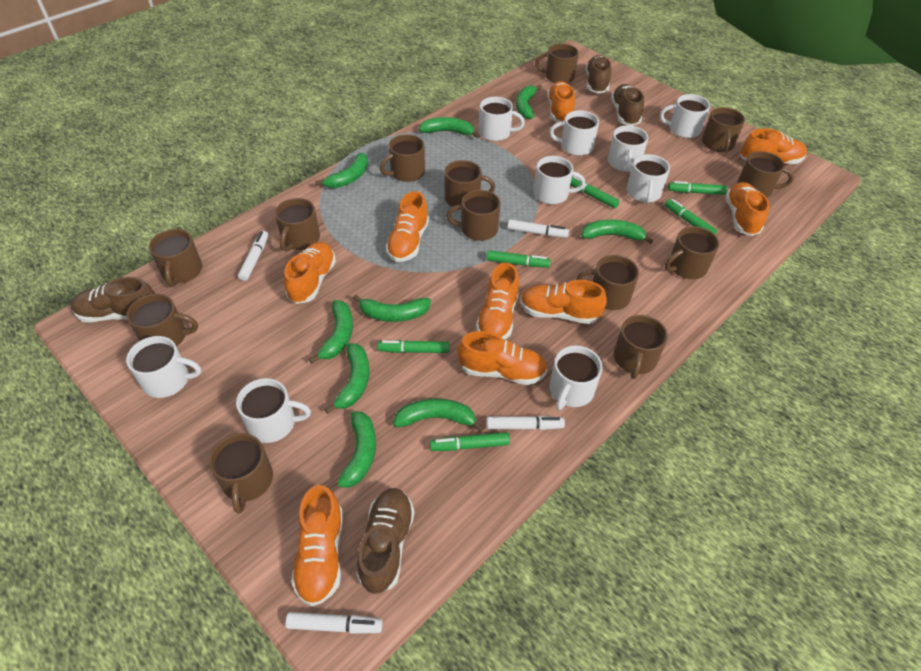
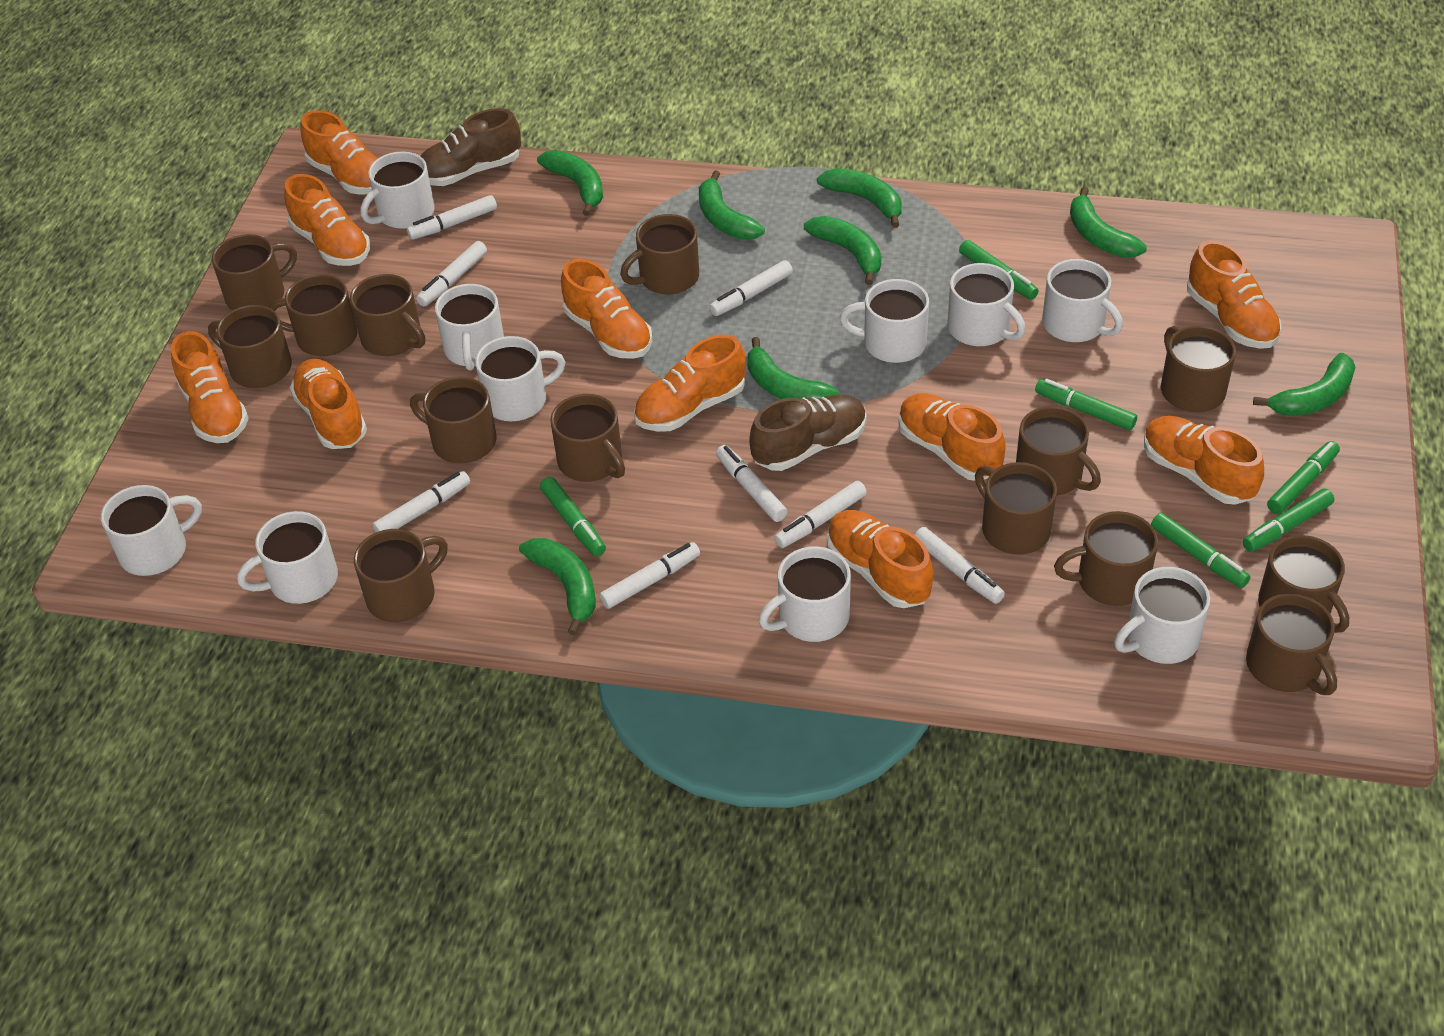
brown mug: [126,294,198,347] [149,229,202,287] [209,433,273,514] [275,198,320,251] [380,134,425,182] [445,160,495,207] [446,190,501,241] [535,44,579,84] [576,255,639,310] [614,315,668,379] [665,226,719,279] [702,107,745,152] [737,151,794,198] = 13 -> [208,305,292,388] [212,234,297,310] [269,274,357,356] [350,274,425,356] [354,529,448,622] [410,376,497,463] [550,394,625,482] [620,214,699,295] [975,462,1057,555] [1016,406,1101,496] [1054,511,1158,606] [1161,326,1236,412] [1246,593,1337,695] [1258,535,1349,633] = 14
brown shoe: [71,277,155,322] [357,488,415,594] [586,55,611,93] [611,84,644,126] = 4 -> [421,108,521,186] [749,395,867,471] = 2
green banana: [309,300,353,364] [315,153,368,188] [325,343,370,414] [329,411,376,492] [353,294,431,322] [393,398,484,432] [419,117,479,138] [516,85,542,119] [581,220,653,244] = 9 -> [519,538,595,635] [537,150,603,216] [699,171,765,240] [747,337,839,399] [804,216,882,285] [817,168,902,228] [1070,186,1147,258] [1253,353,1356,416] = 8
orange shoe: [284,242,336,304] [291,485,343,607] [385,191,429,262] [458,331,547,385] [476,263,519,340] [520,280,607,324] [547,81,575,122] [725,182,770,236] [741,128,807,164] = 9 -> [171,331,249,443] [284,174,370,266] [290,359,367,449] [300,110,378,195] [561,259,652,359] [634,335,746,432] [827,510,934,608] [898,393,1006,481] [1144,416,1264,505] [1187,240,1282,349] = 10
white marker: [238,231,268,281] [285,612,383,634] [486,416,565,430] [507,220,569,238] = 4 -> [372,471,470,532] [407,195,497,240] [416,241,487,307] [599,542,700,609] [709,260,793,316] [716,445,787,522] [774,481,867,548] [915,527,1005,604] = 8
white mug: [126,336,201,398] [236,378,311,443] [479,97,525,141] [533,156,585,204] [549,110,599,156] [549,346,602,410] [607,125,648,172] [627,154,670,204] [660,94,710,138] = 9 -> [101,485,202,576] [237,511,338,604] [361,152,435,229] [435,284,504,371] [475,336,565,421] [759,547,851,642] [839,279,929,363] [947,263,1025,346] [1042,259,1123,342] [1114,567,1210,664] = 10

